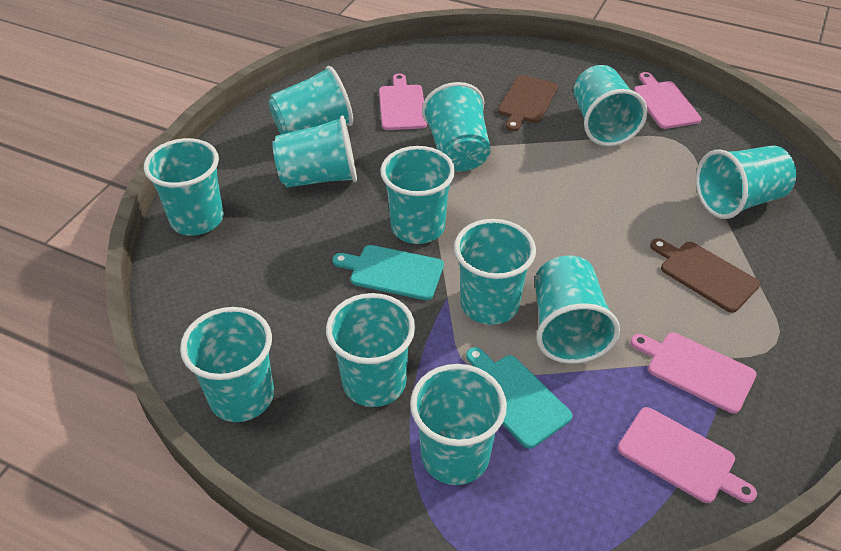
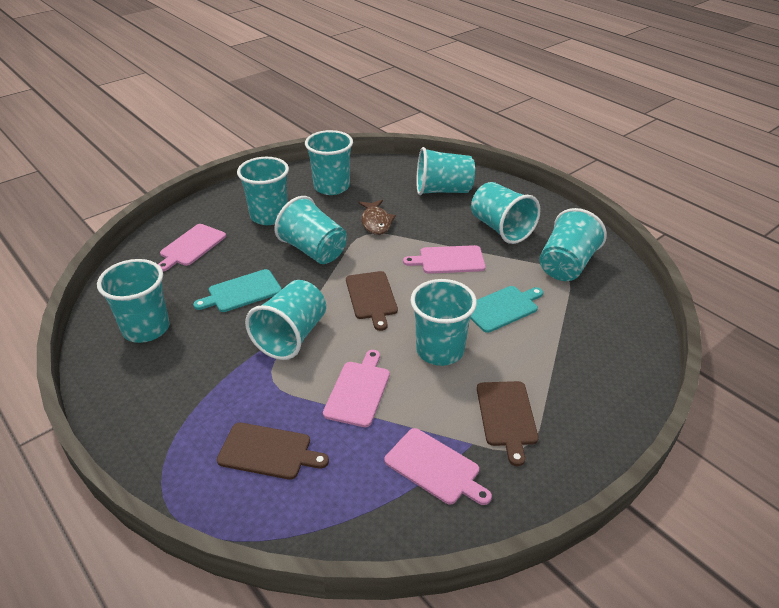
brown cutting board: [498,75,558,132] [650,238,760,313] = 2 -> [217,422,329,480] [346,271,398,331] [477,381,539,466] = 3
brown fish: none = 0 -> [358,199,396,235] = 1
turquoise cup: [144,138,224,236] [180,307,274,422] [268,66,353,135] [272,115,357,188] [326,293,415,407] [380,146,455,244] [410,364,507,485] [422,82,491,172] [454,219,536,325] [535,256,620,364] [573,65,647,146] [696,146,796,219] = 12 -> [97,259,170,343] [237,157,289,225] [245,280,326,360] [274,196,347,264] [305,130,353,195] [411,279,477,366] [416,147,475,195] [471,182,541,244] [539,208,607,281] = 9

